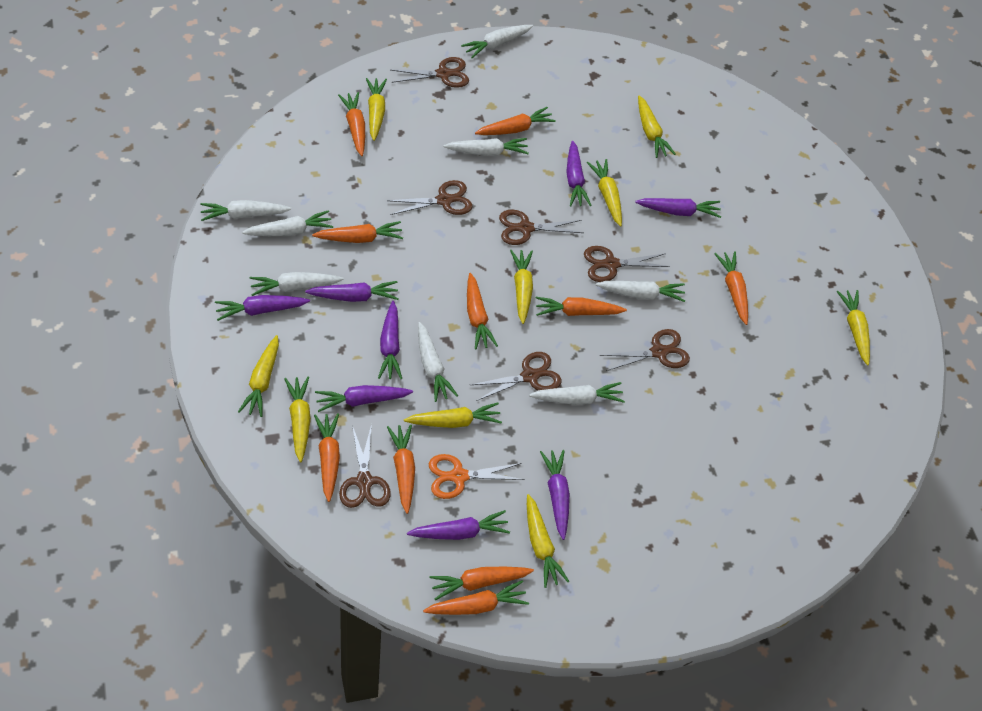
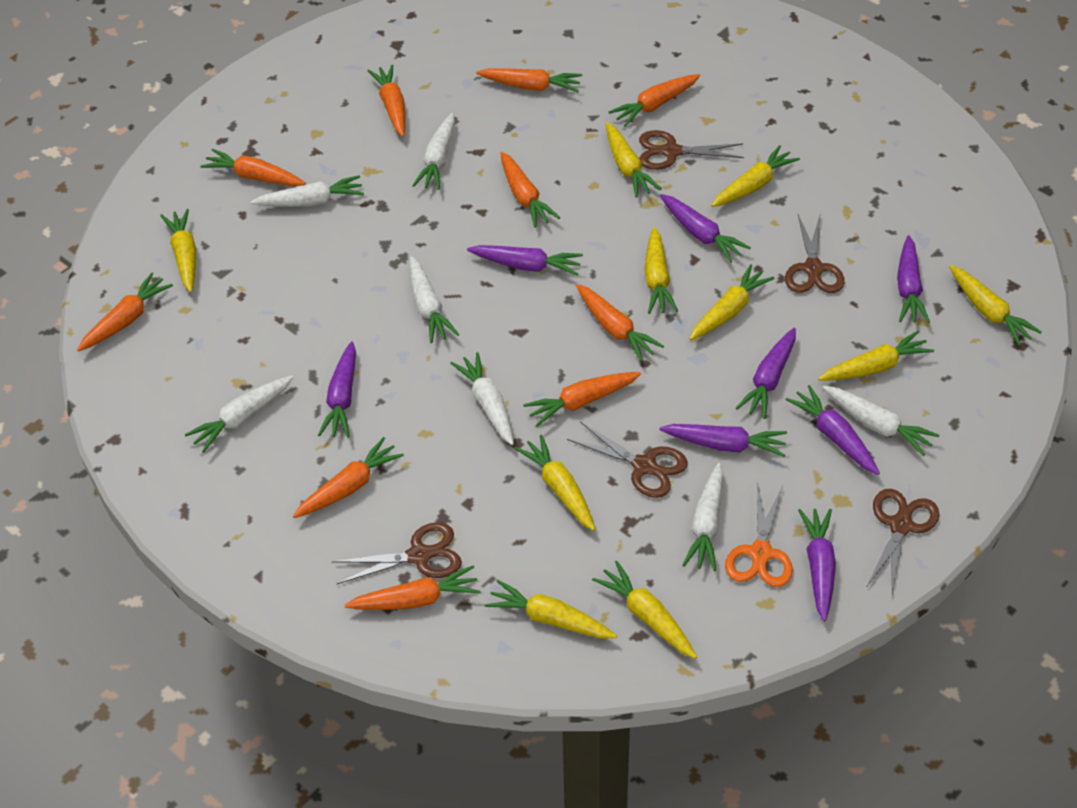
brown scissors: [339,424,391,508] [387,180,473,215] [391,57,469,88] [471,352,562,401] [499,210,583,245] [584,246,670,282] [600,329,690,371] = 7 -> [332,522,462,584] [567,422,688,498] [639,130,744,170] [785,215,845,293] [866,489,939,595] = 5
white carrot: [200,200,291,221] [242,210,333,236] [250,272,343,296] [418,322,458,402] [443,138,529,156] [461,25,533,58] [529,382,625,405] [595,281,685,302] = 8 -> [185,376,294,453] [251,175,364,207] [410,256,459,343] [412,113,455,190] [450,352,514,445] [682,463,723,571] [823,386,939,456] = 7
yellow carrot: [238,335,279,417] [284,377,311,462] [366,78,387,141] [404,403,502,428] [510,250,533,324] [527,494,569,588] [587,159,622,227] [638,95,675,158] [837,290,870,365] = 9 -> [160,209,196,292] [484,579,617,639] [515,434,595,531] [592,561,697,659] [606,122,662,197] [644,227,678,314] [690,264,774,340] [711,145,800,207] [818,330,934,381] [949,265,1042,346] = 10

